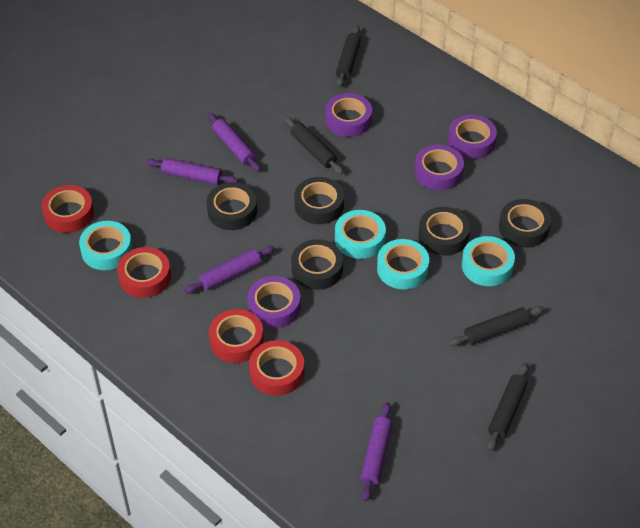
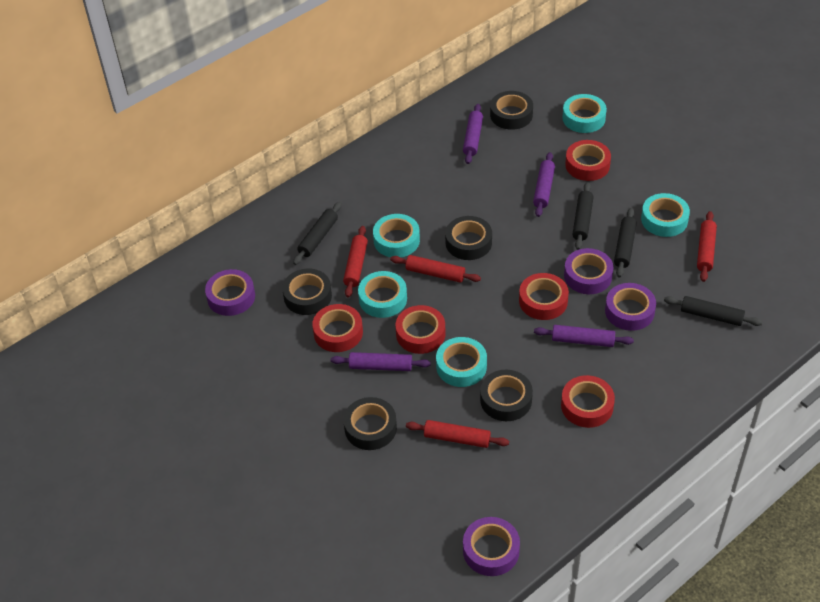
red rolling pin: none = 0 -> [343,226,368,297] [390,255,481,283] [406,420,509,448] [697,211,717,282] = 4
red tape: [41,185,94,233] [117,247,171,298] [209,309,264,363] [249,340,304,396] = 4 -> [312,304,363,352] [396,305,445,354] [519,273,569,320] [561,375,615,428] [565,140,611,181] = 5
turquoise tape: [79,221,132,270] [335,210,386,259] [377,239,429,289] [462,236,515,286] = 4 -> [358,271,407,318] [373,214,420,257] [436,337,487,387] [562,94,607,133] [641,193,690,237] = 5

